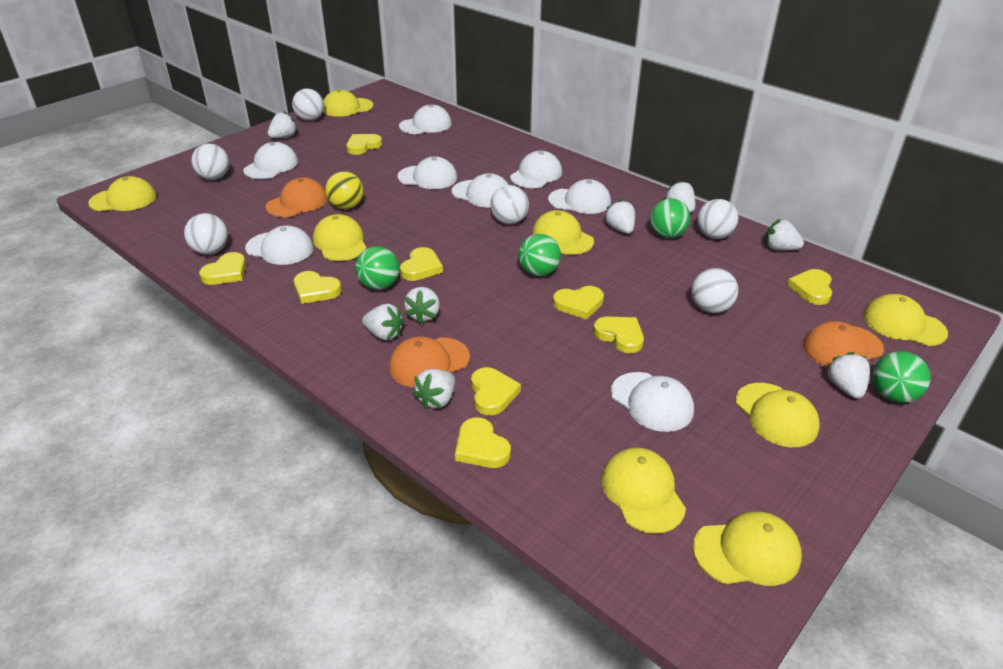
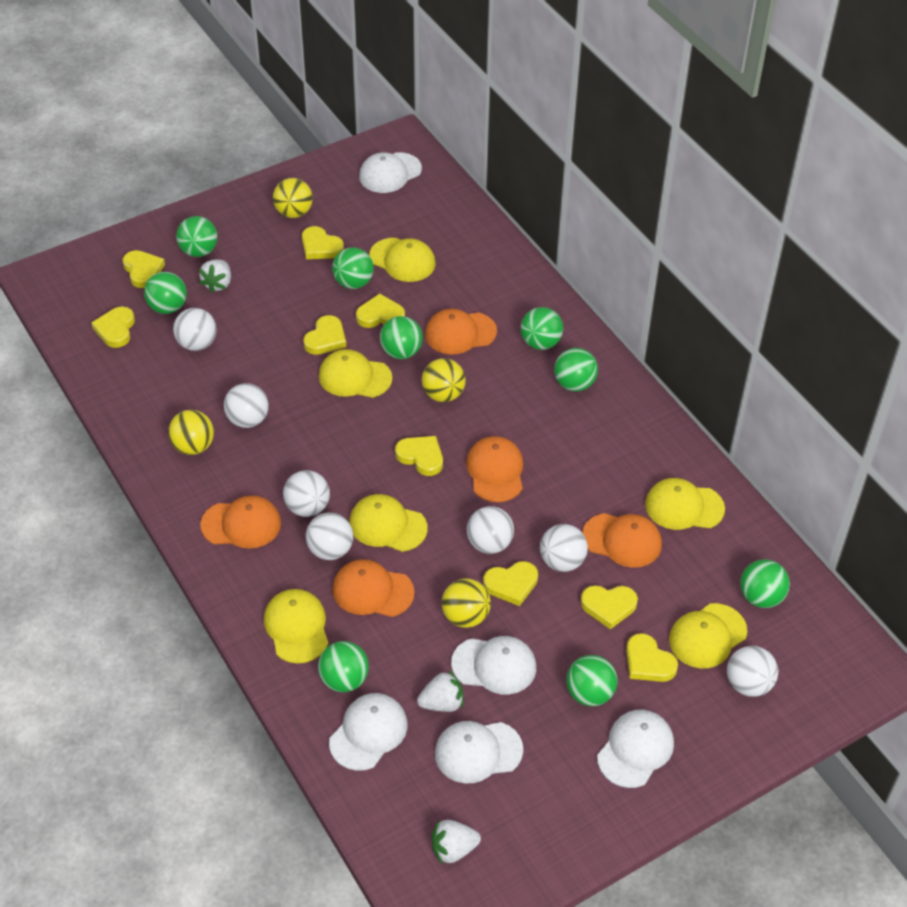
green ball: [355,246,399,290] [518,234,561,276] [650,198,690,238] [873,351,931,403] = 4 -> [144,272,187,314] [176,216,218,257] [318,641,369,692] [332,247,374,289] [380,316,423,359] [520,307,563,350] [554,348,598,392] [566,655,617,706] [740,559,790,608] = 9
orange cap: [265,177,327,217] [389,336,470,387] [803,321,884,367] = 3 -> [200,496,281,548] [332,559,415,617] [425,309,497,354] [466,436,523,502] [582,513,662,568] = 5
white ball: [184,213,228,255] [191,144,229,180] [292,89,324,121] [490,185,529,224] [691,268,738,313] [697,199,738,239] = 6 -> [173,308,217,351] [224,383,269,428] [283,470,330,517] [306,513,353,560] [467,506,514,554] [540,524,588,572] [727,646,778,697] = 7
white cap: [243,142,298,179] [245,225,314,265] [397,156,457,189] [399,105,452,134] [452,173,509,208] [510,151,562,188] [548,179,611,214] [611,372,694,432] = 8 -> [329,693,408,771] [359,152,422,193] [435,721,523,784] [451,636,536,695] [597,710,674,788] = 5
white strawberry: [268,111,298,138] [362,304,405,341] [404,287,440,324] [413,369,455,410] [604,199,635,234] [664,180,695,213] [765,219,804,250] [826,352,870,399] = 8 -> [199,259,231,293] [417,670,463,712] [432,820,481,865] = 3
yellow ball: [325,171,364,209] = 1 -> [168,410,214,455] [273,178,313,218] [422,358,466,402] [441,578,491,628] = 4
yellow cap: [88,176,157,211] [313,214,367,261] [323,90,374,117] [532,210,594,255] [601,448,686,534] [693,512,802,586] [736,383,820,447] [863,294,948,346] = 8 -> [264,589,328,664] [319,349,392,398] [349,494,428,552] [369,238,436,282] [645,478,725,530] [669,603,747,668] = 6

